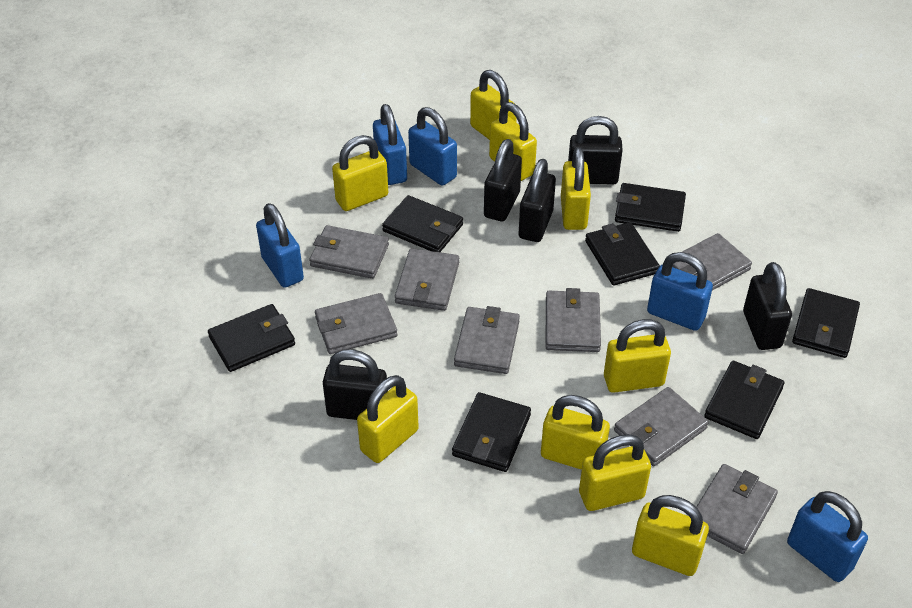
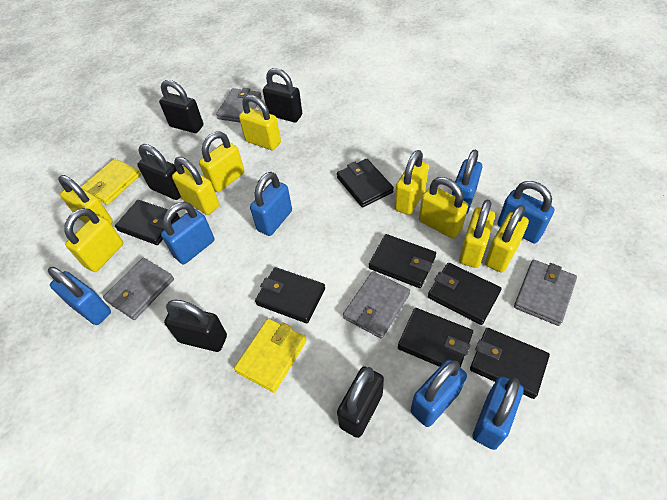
blue padlock: [256,203,304,288] [373,104,407,185] [408,107,457,186] [647,252,713,331] [787,491,868,582] = 5 -> [48,267,111,325] [161,202,214,264] [250,172,292,236] [411,360,467,427] [452,149,482,215] [473,376,523,450] [497,181,554,243] = 7
grey wallet: [309,225,389,279] [315,293,397,354] [395,248,459,311] [454,306,520,374] [545,288,601,352] [614,387,709,466] [672,233,752,290] [697,464,778,554] = 8 -> [103,258,174,320] [216,88,262,122] [343,271,410,339] [514,260,577,326] = 4
yellow wallet: none = 0 -> [81,159,141,205] [234,319,307,393] = 2

